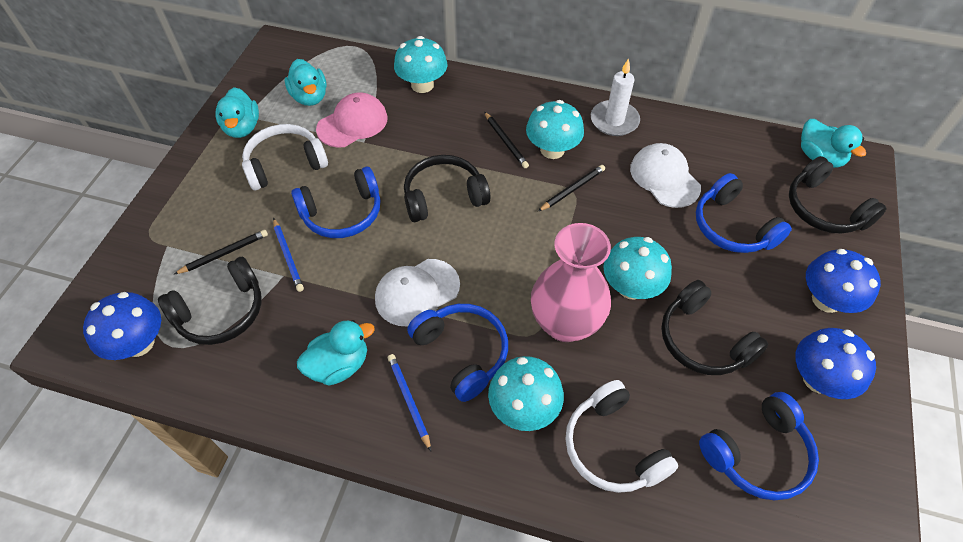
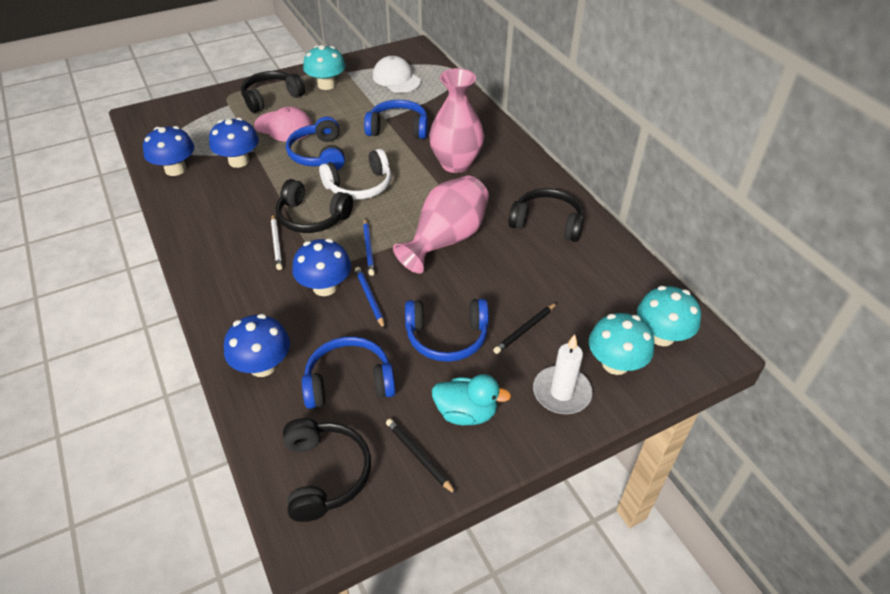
black pencil: [173,230,268,275] [485,112,529,168] [538,165,605,211] = 3 -> [386,419,456,494] [493,303,557,354] = 2
blue mushroom: [83,292,161,360] [795,328,876,399] [806,249,881,313] = 3 -> [143,126,194,176] [209,118,259,168] [224,314,290,377] [292,239,351,296] = 4
pink vase: [531,223,611,342] = 1 -> [393,176,489,274] [429,68,484,173] = 2
turquoise duck: [215,87,259,138] [285,59,327,106] [297,320,375,385] [801,119,866,168] = 4 -> [432,374,511,425] = 1
turquoise mushroom: [394,36,447,93] [488,356,564,431] [526,100,584,159] [603,237,672,299] = 4 -> [303,45,346,90] [589,313,654,375] [637,286,701,346] = 3
white cap: [375,259,460,327] [630,143,701,208] = 2 -> [373,56,421,93] = 1
white headphones: [242,124,328,190] [565,380,678,493] = 2 -> [319,149,391,200] = 1
white pencil: none = 0 -> [271,215,282,270] = 1

